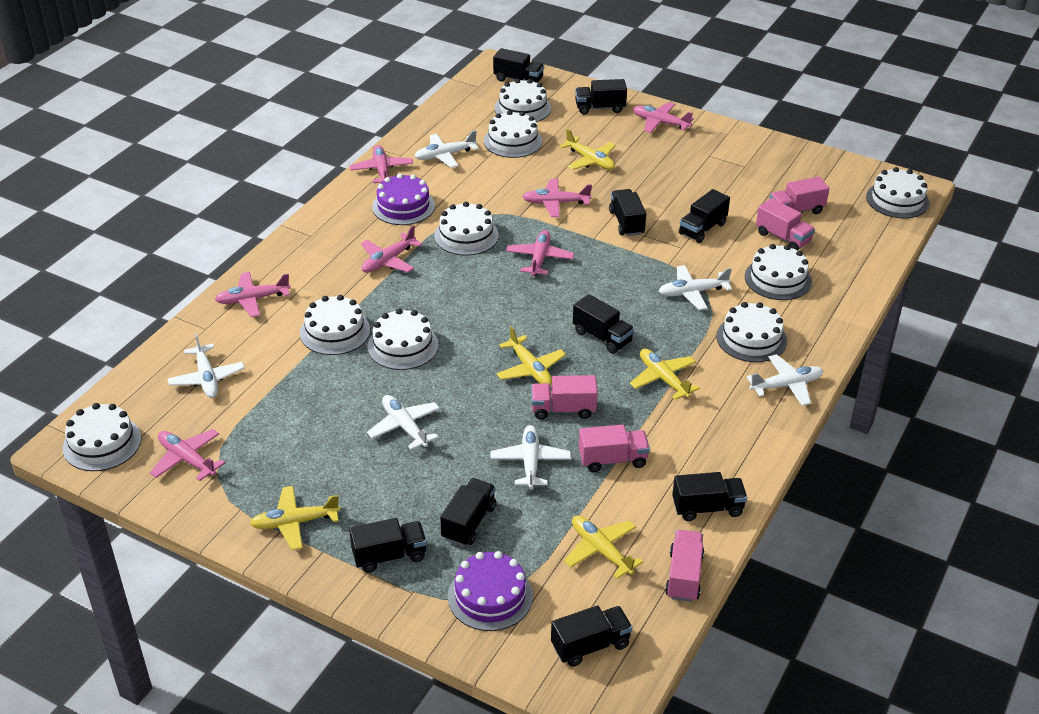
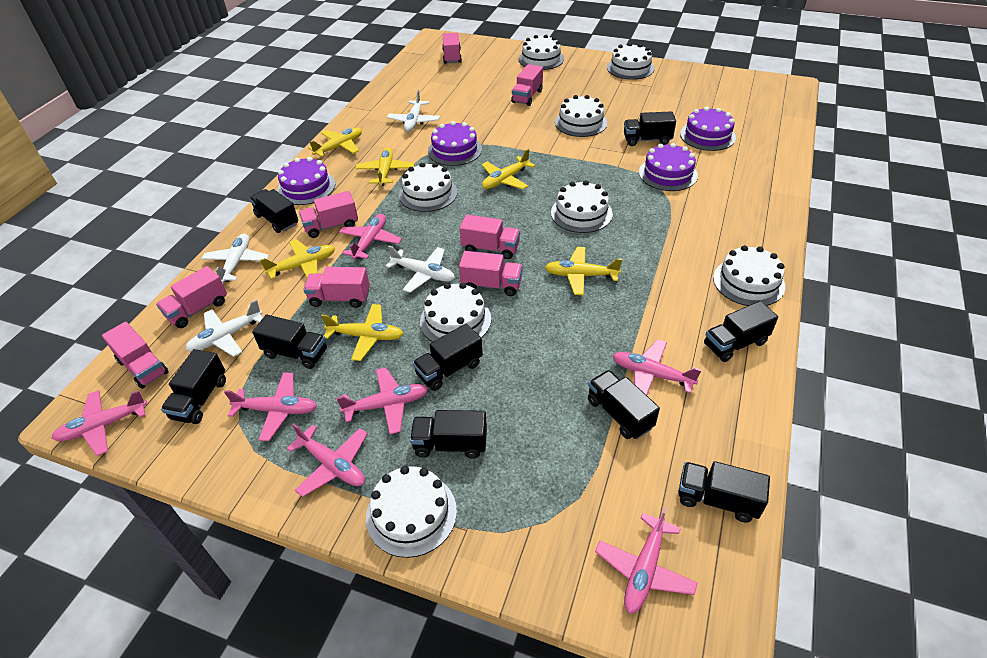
pink truck: [531,375,598,420] [579,424,650,472] [665,530,704,602] [756,198,815,251] [770,177,830,214] = 5 -> [102,322,168,389] [156,266,227,328] [299,191,358,238] [303,267,370,308] [442,33,462,64] [459,251,523,296] [460,214,520,259] [511,64,543,106] = 8
purple cake: [372,173,435,225] [448,551,533,631] = 2 -> [277,157,335,205] [428,121,482,166] [639,143,698,191] [680,107,736,151] = 4
white cake: [63,403,141,471] [300,295,370,355] [368,309,438,370] [434,202,499,256] [484,110,542,158] [494,79,551,122] [717,302,787,362] [745,244,812,300] [866,167,929,218] = 9 -> [366,466,457,558] [399,163,457,212] [420,283,491,342] [518,35,564,70] [551,180,613,233] [555,95,607,137] [607,43,655,80] [713,245,785,306] = 8
white plane: [168,333,245,398] [367,395,440,450] [415,130,479,168] [490,425,571,489] [659,265,732,310] [747,354,823,406] = 6 -> [185,300,263,357] [201,234,269,283] [386,246,455,293] [387,90,440,132] = 4
yellow plane: [250,486,340,550] [496,326,566,386] [560,129,616,170] [564,515,643,579] [630,349,700,400] = 5 -> [260,239,335,279] [308,127,362,157] [321,304,403,361] [355,148,414,186] [482,149,535,189] [545,247,622,295] = 6

